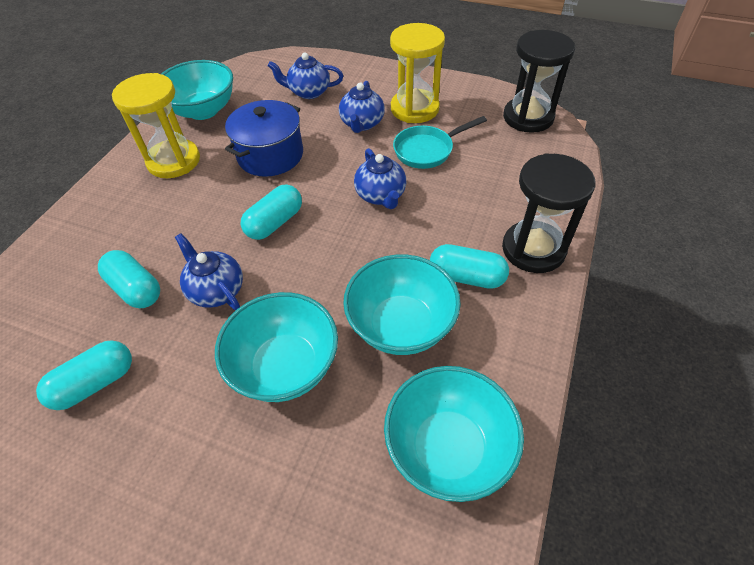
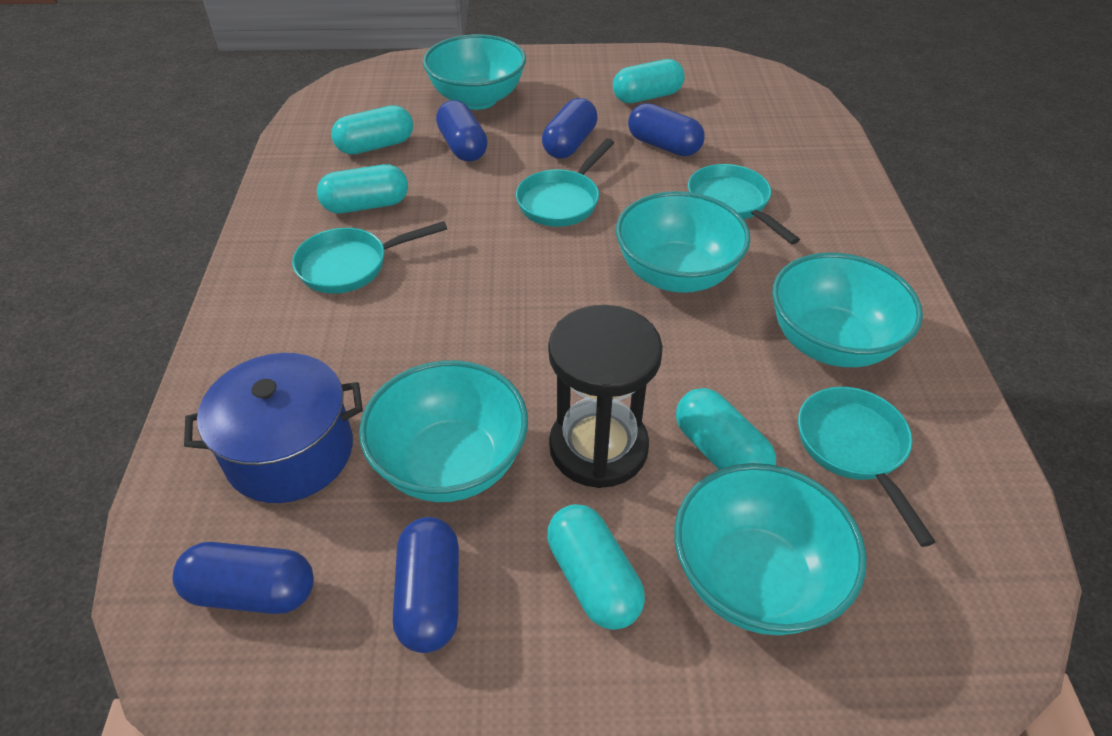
black hourglass: [502,153,595,273] [503,30,575,133] = 2 -> [548,305,663,488] = 1
blue capsule: none = 0 -> [172,542,314,614] [393,517,459,653] [436,100,488,162] [542,98,598,159] [628,103,705,156] = 5
blue teapot: [175,233,243,310] [268,53,343,99] [339,81,385,133] [354,148,406,209] = 4 -> none = 0
turquoise bowl: [162,60,233,120] [215,292,338,402] [343,254,461,355] [384,366,524,502] = 4 -> [359,360,528,502] [423,34,526,110] [616,191,750,293] [674,463,866,635] [772,253,923,367] = 5
turquoise capsule: [36,340,132,410] [98,250,160,308] [241,185,302,240] [430,244,509,289] = 4 -> [317,164,408,213] [331,105,413,155] [547,504,645,630] [613,59,685,103] [676,388,776,470] = 5
turquoise pan: [393,116,487,169] = 1 -> [292,221,447,294] [516,139,614,227] [688,164,800,244] [798,387,935,547] = 4
yellow hourglass: [112,73,200,178] [390,23,445,123] = 2 -> none = 0

